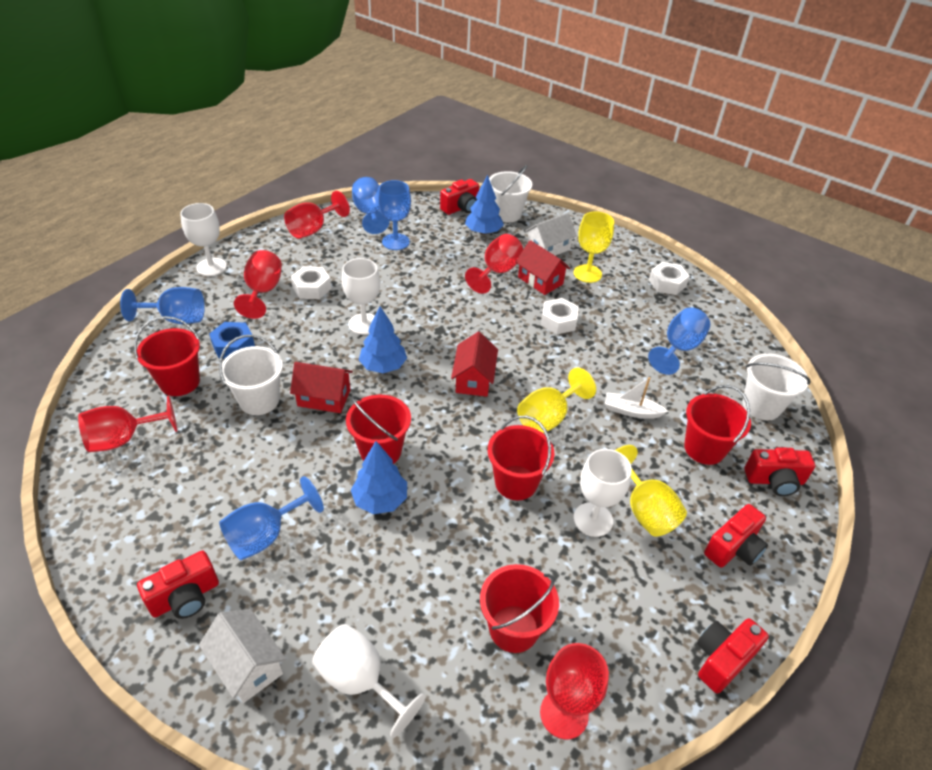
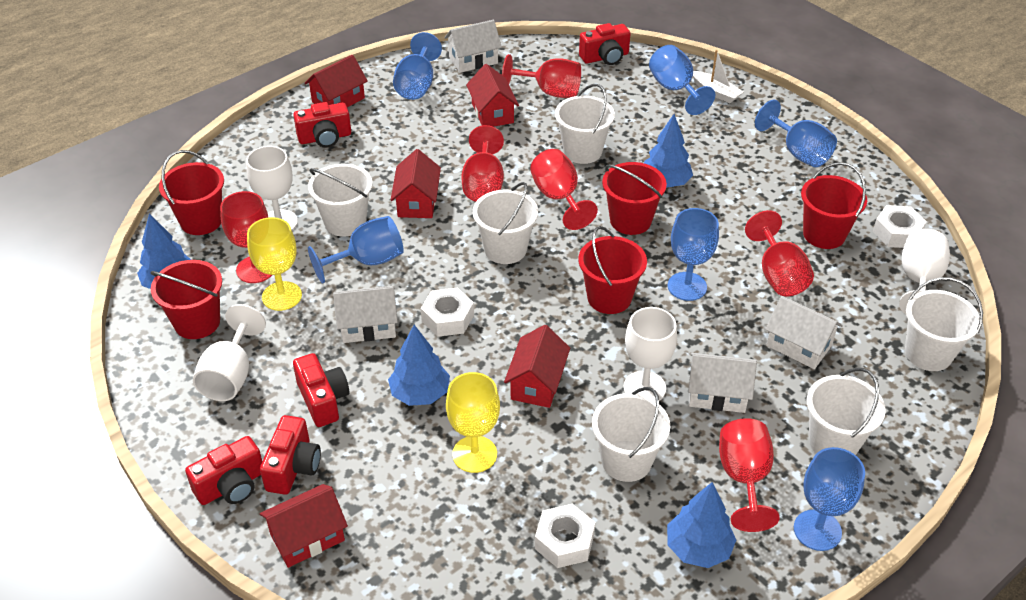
blue goblet: [120,287,205,324] [219,476,324,560] [352,177,390,234] [378,180,411,250] [648,307,710,375] = 5 -> [308,216,404,283] [393,32,442,100] [649,45,715,115] [668,208,719,301] [755,100,837,167] [794,447,865,551] = 6
blue nut: [209,322,255,359] = 1 -> none = 0
blue tree: [351,441,407,514] [359,306,407,373] [465,175,504,235] = 3 -> [137,214,191,289] [388,325,450,406] [644,114,693,188] [667,482,736,568] = 4
red goblet: [78,396,178,452] [234,250,282,319] [284,191,350,239] [465,234,523,294] [540,643,609,740] = 5 -> [220,191,272,283] [461,125,504,202] [502,54,581,98] [530,149,598,230] [719,418,780,532] [745,210,814,296] = 6
red house: [290,362,353,413] [451,332,498,397] [516,240,570,295] = 3 -> [260,484,348,568] [305,55,368,107] [391,149,441,218] [466,64,519,127] [504,325,570,408] = 5
white bucket: [219,335,283,415] [489,165,532,222] [743,353,811,420] = 3 -> [308,164,373,237] [473,182,538,264] [555,84,615,164] [592,387,670,482] [807,368,886,455] [905,277,983,371] = 6
white house: [199,609,286,703] [525,213,577,256] = 2 -> [333,286,398,343] [444,20,502,73] [688,353,757,413] [765,296,843,369] = 4
yellow goblet: [517,368,596,433] [574,211,614,283] [615,445,687,537] = 3 -> [247,217,302,311] [446,372,500,473] = 2

